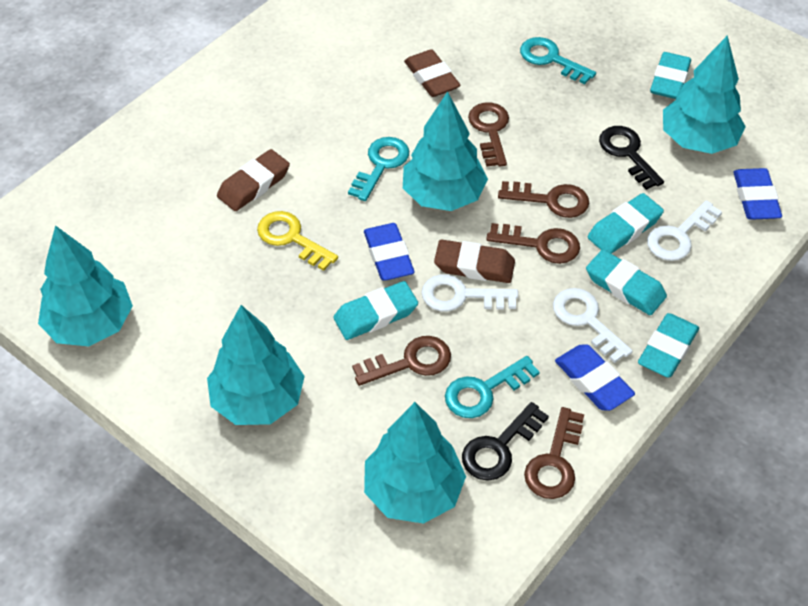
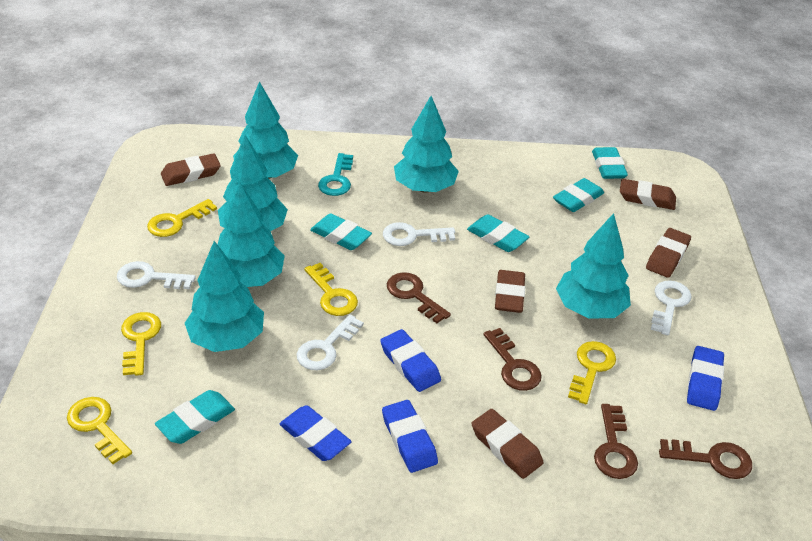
black key: [462,402,549,481] [599,126,664,190] = 2 -> none = 0
blue eraser: [364,223,415,280] [555,344,635,411] [733,168,782,220] = 3 -> [279,405,351,461] [380,329,441,392] [382,400,438,473] [687,346,724,411] = 4
brown eraser: [217,149,290,211] [404,49,461,97] [434,239,515,283] = 3 -> [161,153,221,186] [471,409,543,479] [495,270,525,313] [620,179,676,210] [646,228,691,278] = 5
brown key: [352,336,451,386] [468,103,509,167] [486,223,580,264] [498,181,589,218] [524,407,584,499] = 5 -> [387,272,451,323] [483,328,542,391] [594,404,638,479] [659,439,752,479] = 4
turquoise key: [348,137,409,201] [445,356,539,418] [520,37,596,84] = 3 -> [318,153,353,196] = 1
turquoise tree: [38,225,133,346] [207,305,305,425] [364,402,466,524] [403,92,488,211] [663,35,746,154] = 5 -> [185,241,264,352] [217,182,285,287] [218,135,288,231] [233,81,298,179] [394,96,459,193] [556,213,631,319] = 6
white key: [421,274,518,311] [553,288,633,363] [647,200,722,261] = 3 -> [117,261,196,289] [297,314,364,370] [383,222,455,246] [651,280,692,335] = 4
yellow key: [257,211,338,271] = 1 -> [67,397,132,464] [121,312,161,376] [147,199,217,237] [304,263,358,316] [568,341,616,404] = 5

